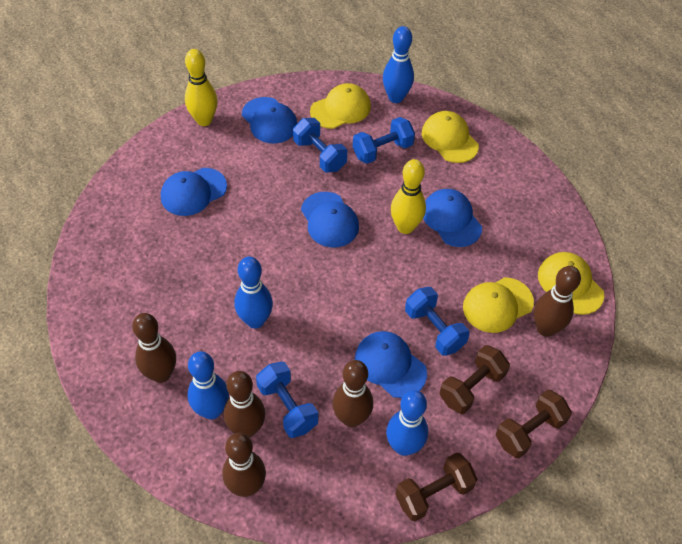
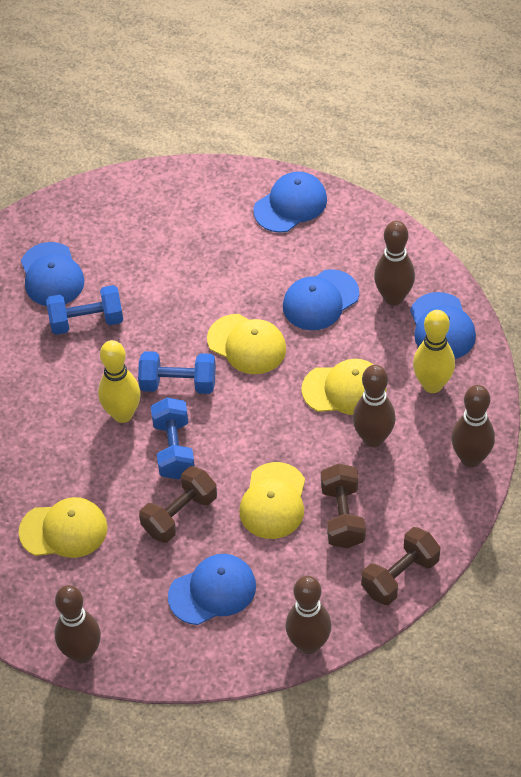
blue bowling pin: [188,351,229,419] [235,256,273,329] [383,26,414,103] [386,390,428,456] = 4 -> none = 0
blue dumbbell: [256,362,318,438] [293,118,347,173] [353,117,415,164] [405,287,469,356] = 4 -> [46,285,123,335] [138,351,216,394] [151,398,195,479] = 3

